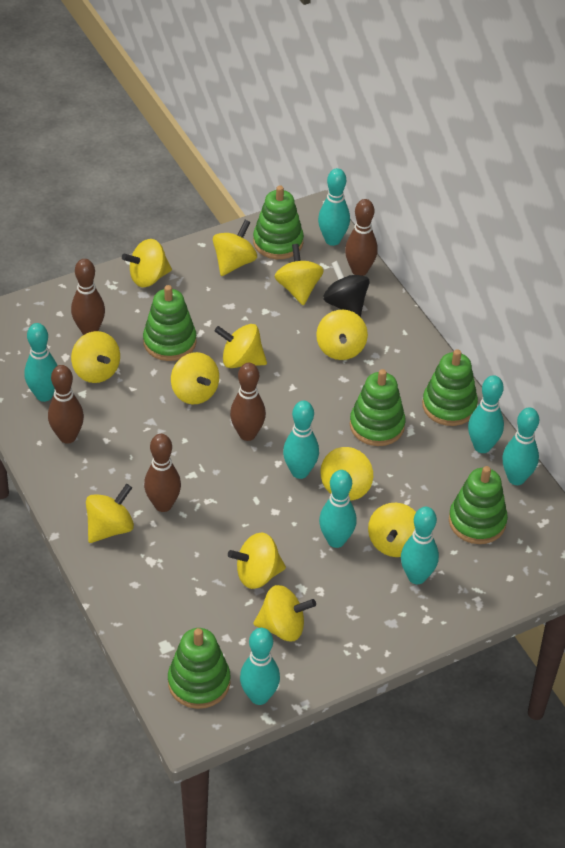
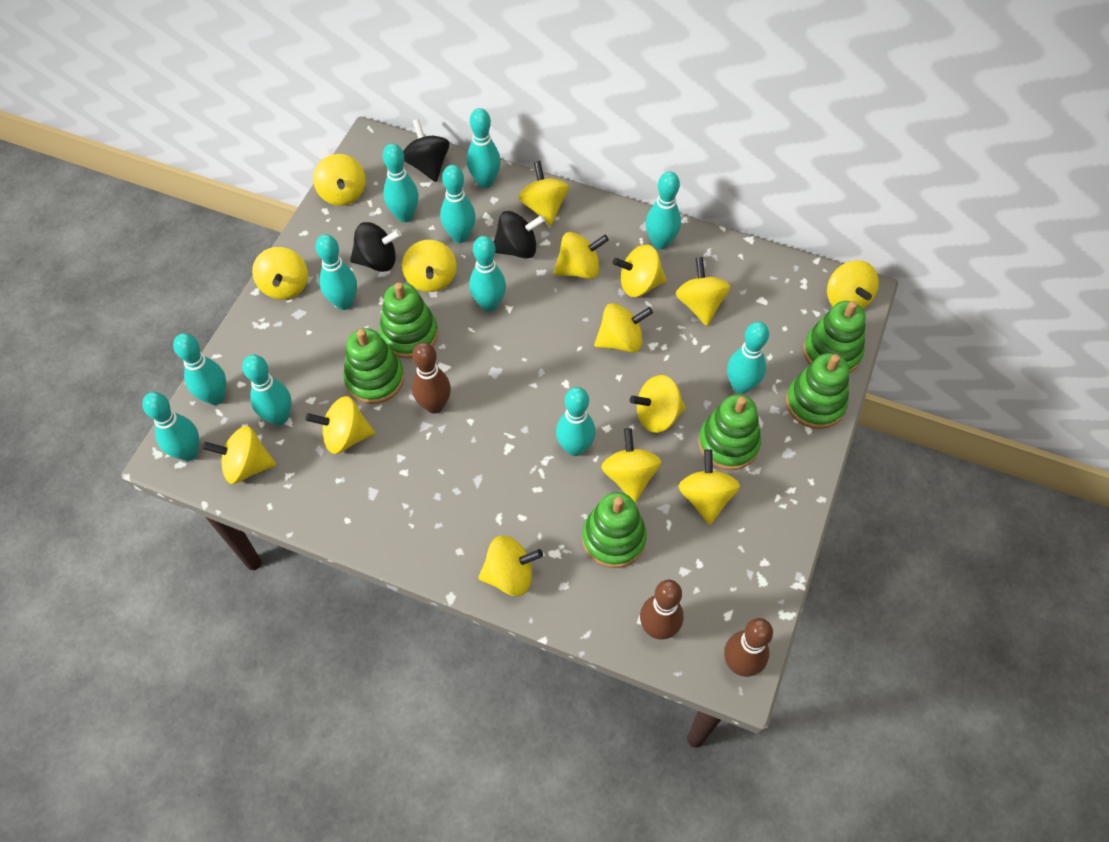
black spinning top: [323,261,370,317] = 1 -> [350,222,401,272] [403,119,450,182] [494,211,545,259] = 3
brown bowling pin: [48,365,84,444] [71,259,105,335] [144,434,181,512] [230,363,266,441] [345,199,378,276] = 5 -> [412,342,451,414] [640,580,684,640] [724,618,773,677] = 3
turquoise bowling pin: [24,323,58,402] [240,628,280,705] [283,401,319,479] [318,168,350,246] [319,470,357,548] [401,507,439,584] [468,375,504,453] [502,407,539,485] = 8 -> [142,392,199,461] [173,333,226,405] [243,355,291,425] [315,234,357,310] [383,143,419,222] [440,165,476,243] [467,108,501,188] [469,236,506,312] [556,387,595,456] [646,171,681,250] [727,322,769,394] = 11
yellow spinning top: [71,331,120,383] [86,484,134,543] [122,239,172,287] [171,352,219,404] [213,220,257,276] [214,324,267,368] [228,533,286,589] [253,585,316,641] [275,244,324,305] [316,310,368,360] [320,447,373,501] [368,503,416,557] = 12 -> [202,426,276,484] [252,247,308,299] [306,396,375,454] [313,154,366,206] [402,240,457,292] [478,535,543,596] [519,160,569,226] [554,232,609,279] [594,303,653,353] [601,428,661,502] [612,245,667,297] [630,375,686,433] [676,257,731,326] [679,449,740,525] [827,260,879,309] = 15

